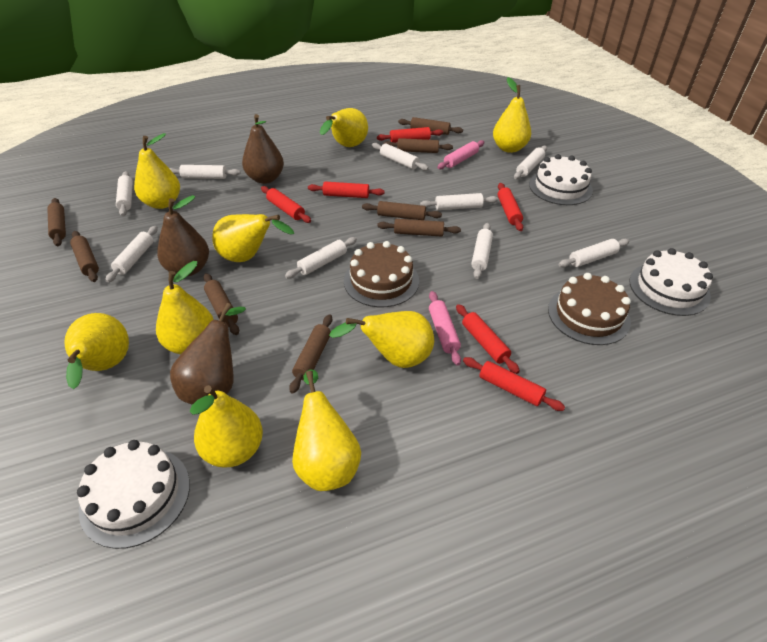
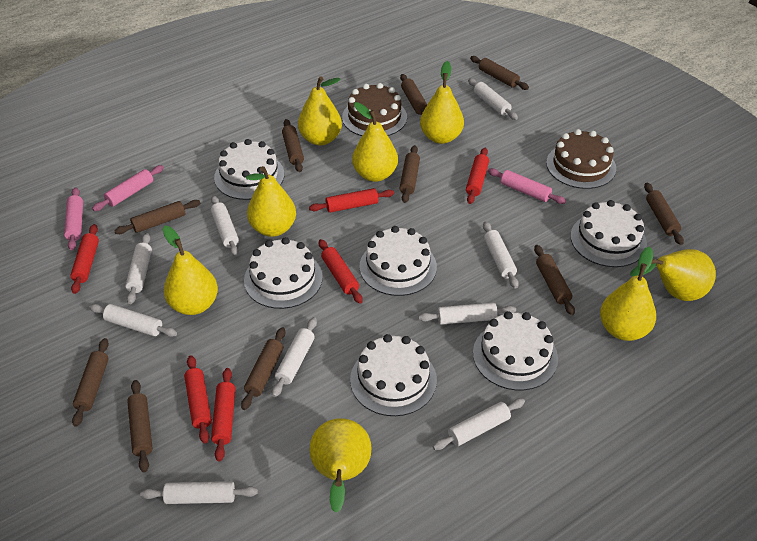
brown pear: [157,195,209,276] [170,303,246,405] [242,114,284,184] = 3 -> none = 0
brown rolling pin: [47,198,66,246] [70,231,99,282] [203,273,239,335] [289,314,332,394] [362,201,442,220] [377,219,461,237] [383,138,453,153] [398,117,463,135] = 8 -> [72,338,109,427] [114,200,200,234] [127,380,153,473] [241,327,285,410] [282,119,304,172] [400,74,427,115] [400,145,420,203] [470,56,529,90] [534,245,575,315] [644,183,684,245] = 10
pink rolling pin: [429,291,461,366] [437,140,485,169] = 2 -> [64,187,83,251] [92,165,164,211] [488,168,566,204] = 3
white cake: [77,440,190,549] [529,154,593,205] [629,248,713,316] = 3 -> [214,139,284,200] [244,237,323,309] [350,334,437,416] [360,226,437,296] [473,311,558,390] [570,200,647,267] = 6
yellow pear: [64,313,129,389] [134,133,180,209] [156,261,214,354] [190,385,263,468] [212,214,294,262] [292,370,361,491] [320,108,368,147] [329,311,434,368] [493,77,531,153] = 9 -> [162,226,218,315] [246,166,296,237] [298,76,342,145] [310,418,372,513] [352,102,398,182] [420,61,464,144] [600,247,656,341] [630,249,716,301] = 8

